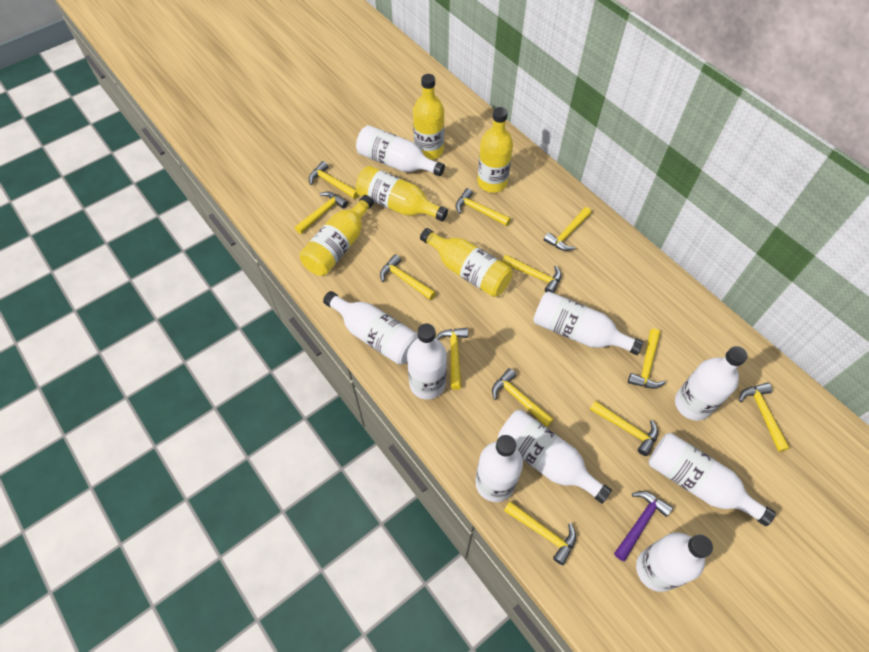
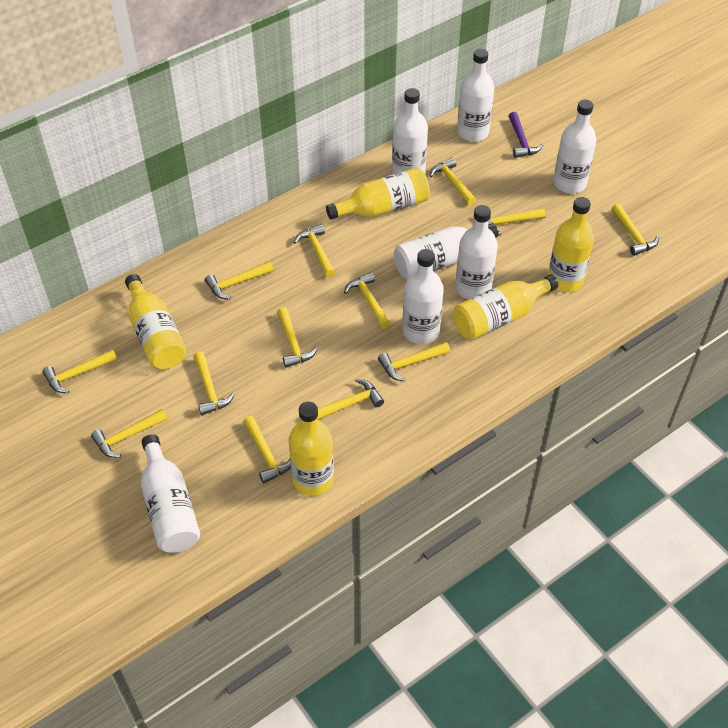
white bottle: [323,291,418,365] [356,125,445,176] [407,323,447,400] [475,435,523,502] [498,410,612,504] [533,291,643,355] [636,533,713,592] [648,433,776,526] [675,346,748,421] = 9 -> [141,434,200,553] [392,88,428,174] [394,223,498,279] [402,249,444,344] [455,205,498,299] [457,49,494,142] [553,100,596,194] = 7
yellow hammer: [295,191,348,234] [309,161,359,199] [380,254,436,300] [436,328,468,390] [456,188,511,226] [492,368,554,427] [502,255,561,293] [504,501,576,565] [544,207,591,251] [590,401,658,456] [628,329,666,389] [739,383,790,452] = 12 -> [42,349,117,393] [91,409,168,458] [193,352,235,415] [205,261,273,299] [243,416,291,483] [277,307,318,368] [294,224,335,278] [317,379,384,420] [344,272,391,329] [378,342,450,382] [430,158,476,205] [488,208,546,235] [611,204,659,256] = 13

